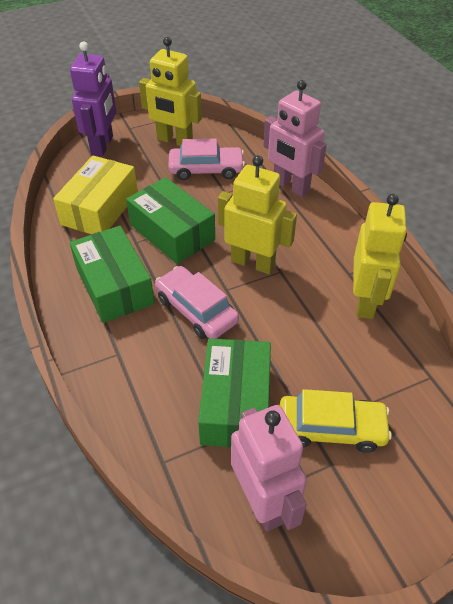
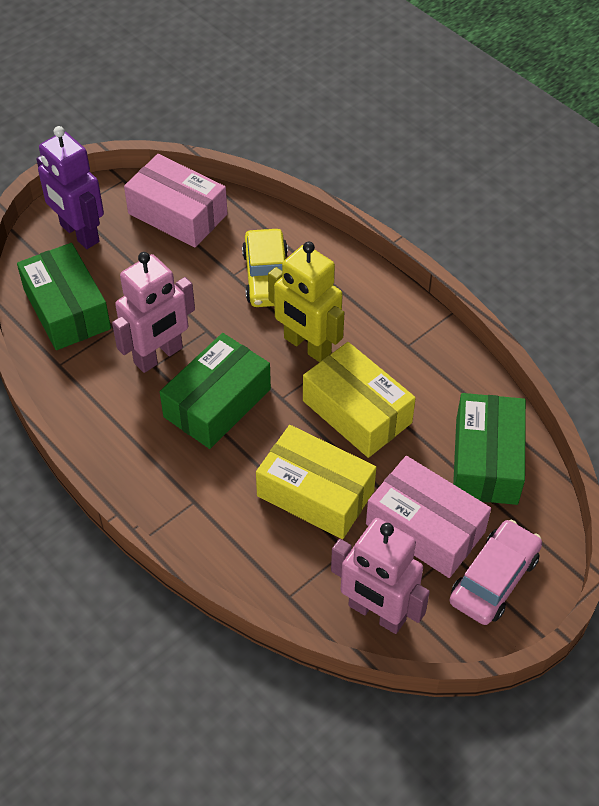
pink box: none = 0 -> [124,154,228,247] [366,456,491,578] = 2
pink car: [155,266,239,339] [168,139,245,180] = 2 -> [449,520,542,625] = 1
yellow box: [53,156,138,234] = 1 -> [256,425,376,539] [303,342,416,458] = 2
yellow robot: [139,37,202,146] [218,155,297,274] [353,194,407,319] = 3 -> [268,242,344,362] = 1

